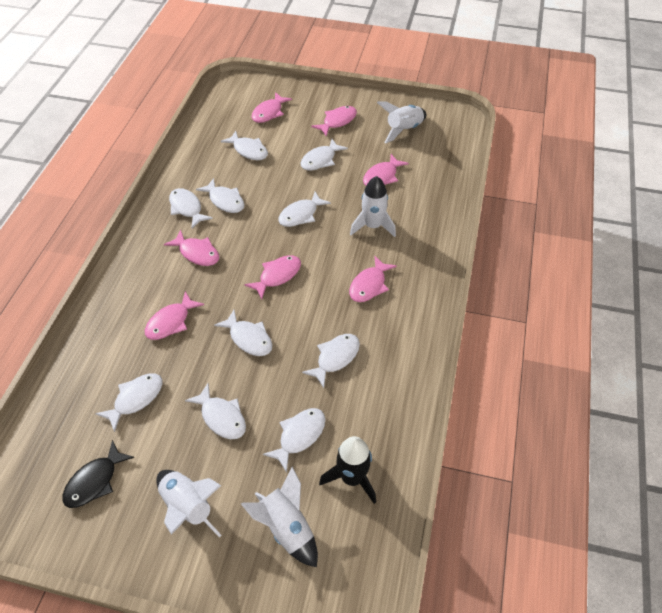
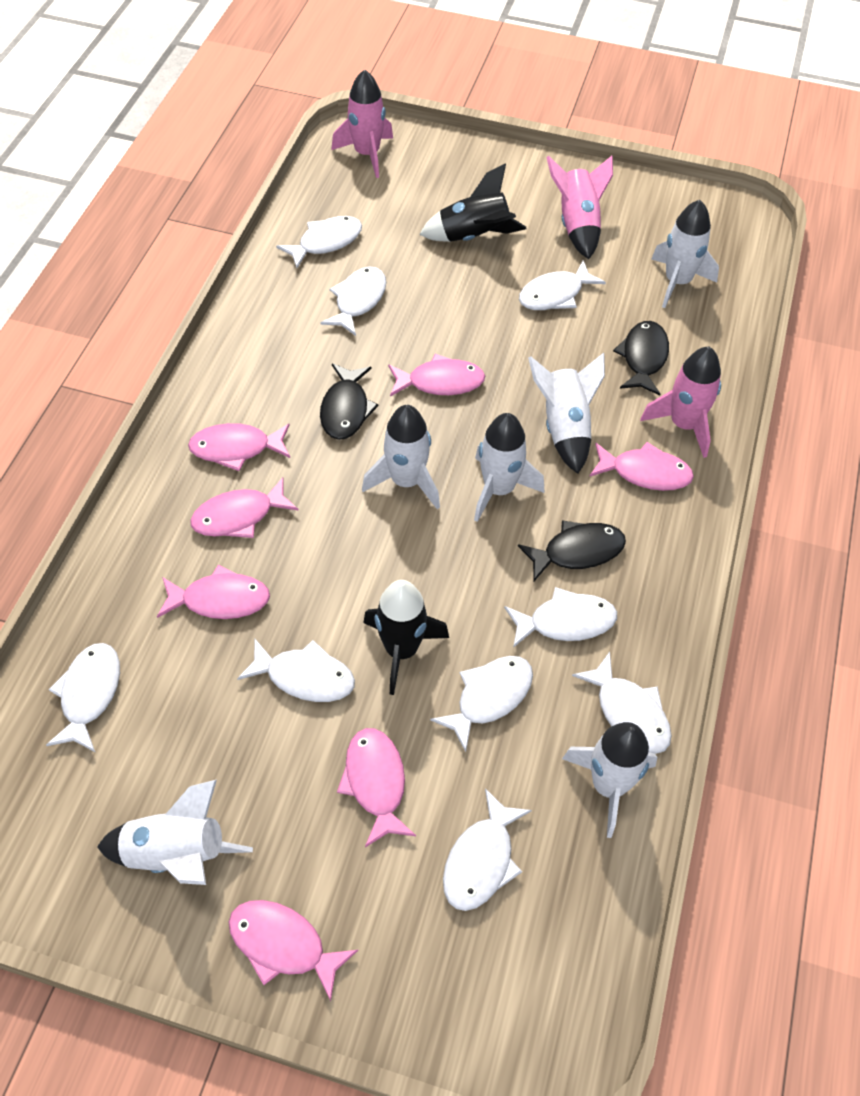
black fish: [62,440,134,508] = 1 -> [320,363,379,440] [518,520,626,581] [613,321,669,395] = 3
black rocket: [319,436,376,504] = 1 -> [363,580,449,695] [419,163,526,242] = 2
pink rocket: none = 0 -> [331,69,393,178] [546,156,613,259] [640,346,721,458] = 3
white fish: [95,373,163,432] [169,188,213,228] [185,383,246,439] [196,178,245,213] [214,310,272,356] [220,131,268,160] [263,408,326,473] [278,192,331,227] [300,139,348,171] [302,334,360,388] = 10 -> [46,643,120,753] [237,639,355,702] [276,216,362,268] [320,266,386,336] [430,656,533,752] [443,788,532,911] [504,587,617,648] [519,260,606,310] [572,652,672,754] = 9
white rocket: [156,470,222,538] [241,467,318,567] [350,176,396,237] [377,101,426,143] = 4 -> [97,780,253,885] [362,405,440,509] [474,413,544,522] [528,353,605,474] [562,722,658,838] [651,200,719,308] = 6

